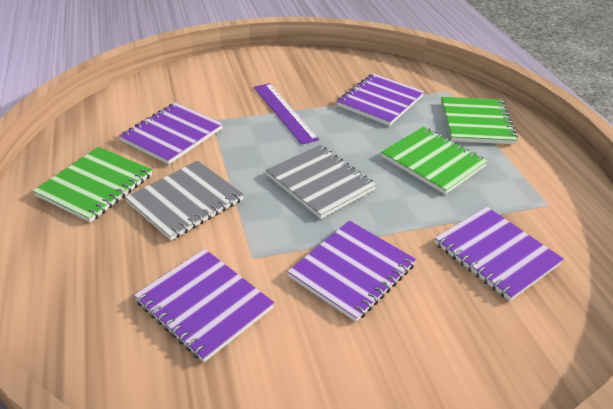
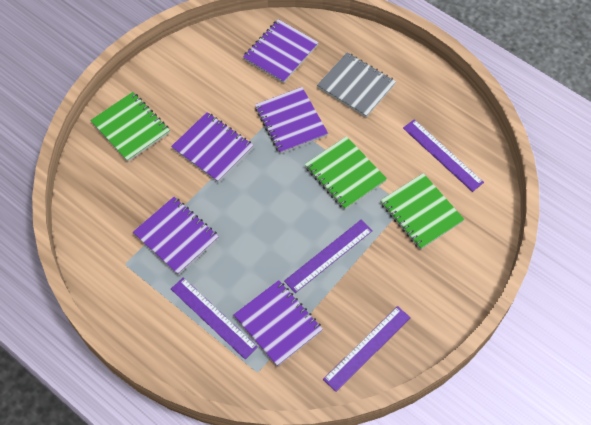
grey notebook: [125,161,244,240] [266,145,376,219] = 2 -> [317,52,396,117] = 1
purple ruler: [254,83,319,145] = 1 -> [171,278,258,359] [284,220,373,293] [323,306,411,392] [403,119,484,192] = 4

